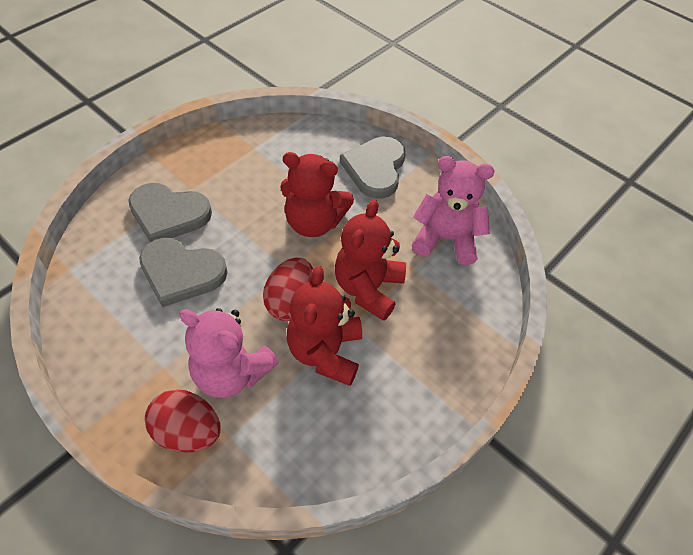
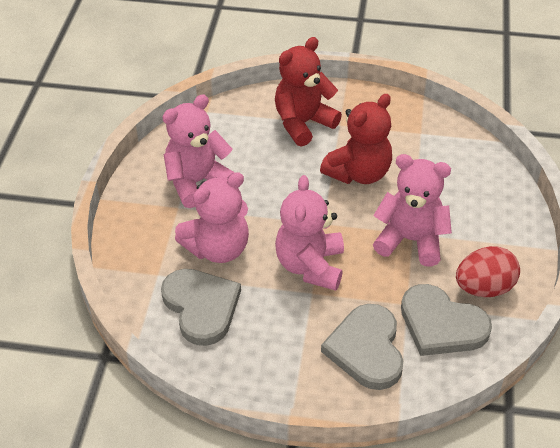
pink teddy bear: [179,308,279,398] [412,156,495,265] = 2 -> [162,94,235,208] [175,172,249,263] [275,175,344,291] [373,154,452,266] = 4
red egg: [145,389,220,452] [263,258,313,321] = 2 -> [456,246,520,297] = 1
red teddy bear: [281,152,354,237] [287,266,362,386] [335,199,406,321] = 3 -> [275,37,342,147] [320,94,392,184] = 2

